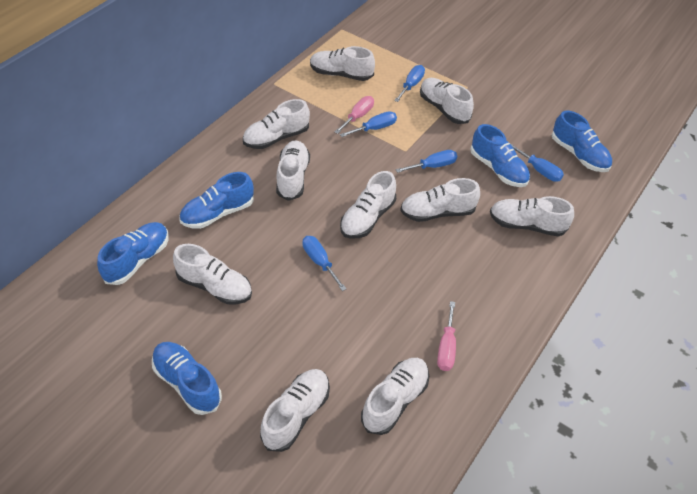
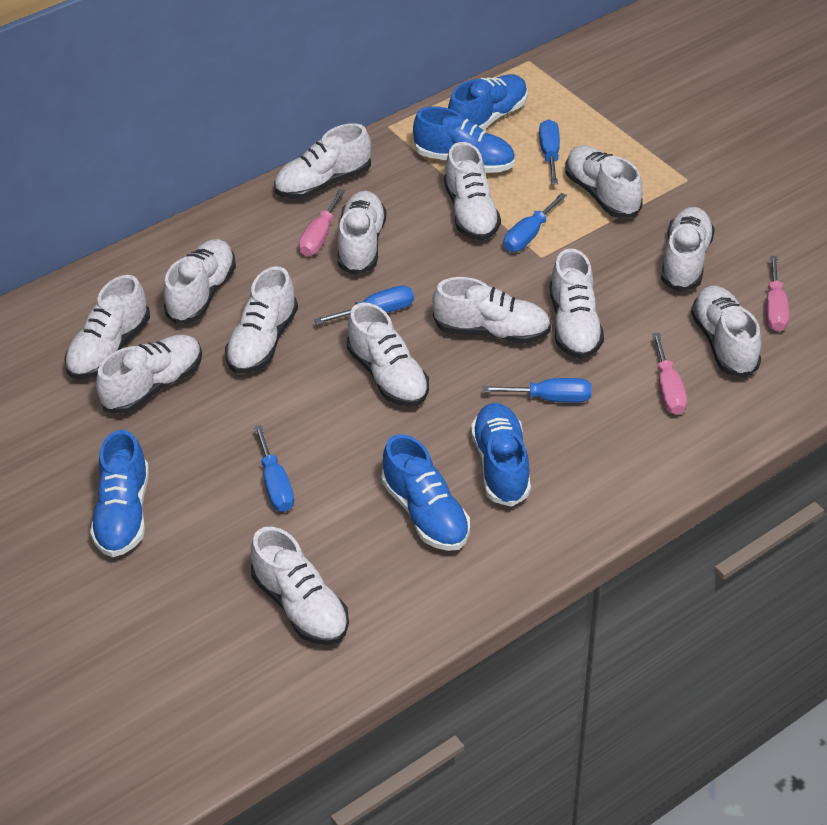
pink screwdriver: [335,96,374,134] [437,301,456,371] = 2 -> [299,189,345,256] [652,333,687,415] [766,256,789,332] = 3
white shoe: [173,244,252,305] [243,99,310,149] [260,369,330,452] [276,140,310,201] [310,46,375,81] [340,171,396,239] [361,358,429,435] [400,178,480,222] [420,78,474,124] [490,196,574,237] = 10 -> [64,275,150,379] [96,335,202,414] [164,239,236,324] [225,266,298,374] [251,527,349,645] [274,123,371,199] [337,191,387,275] [347,303,429,407] [432,277,551,344] [444,142,501,241] [550,249,604,359] [565,145,643,218] [661,207,715,291] [691,286,761,377] = 14

